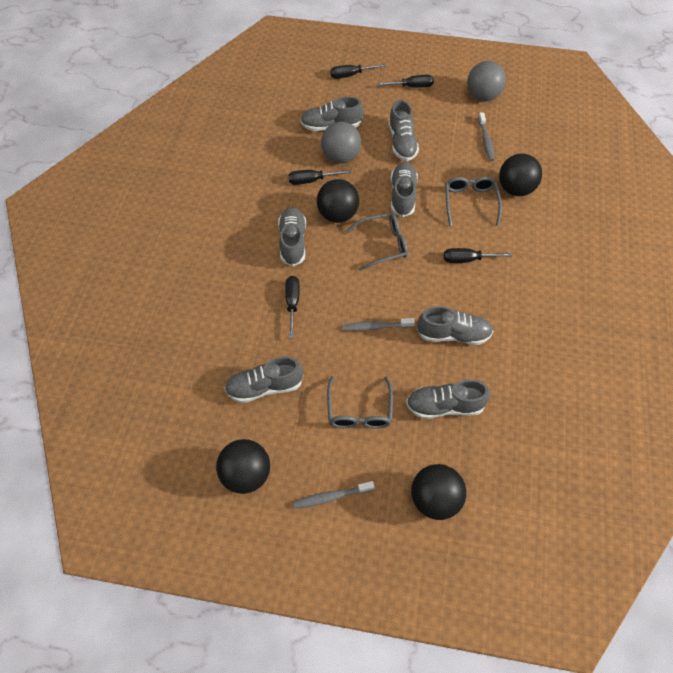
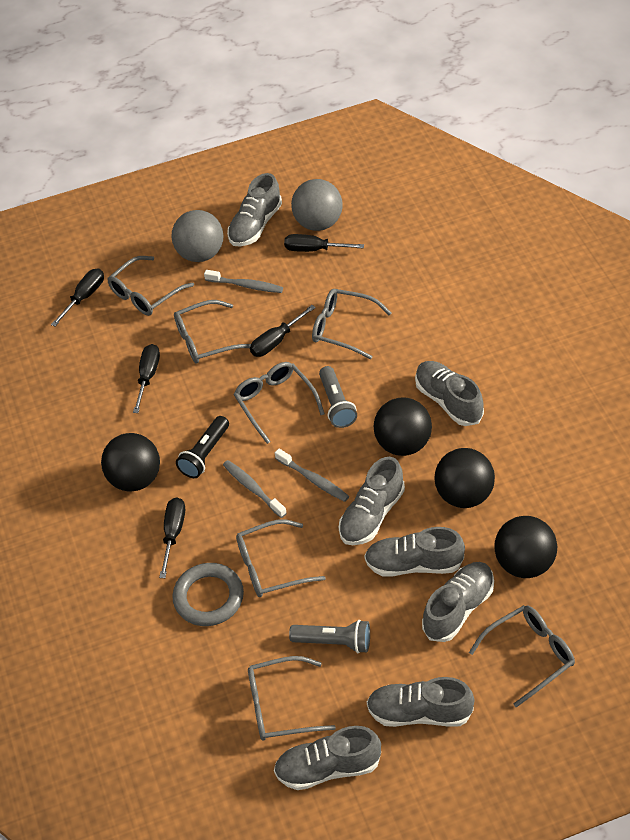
black flashlight: none = 0 -> [176,416,229,478] = 1
grey flashlight: none = 0 -> [289,620,370,653] [319,366,357,428] = 2
grey glasses: [327,376,393,429] [345,213,408,271] [445,177,502,226] = 3 -> [107,256,194,316] [174,300,251,364] [233,362,325,444] [236,519,326,597] [248,656,336,741] [312,289,391,359] [469,605,575,708] = 7
grey ring: none = 0 -> [172,563,244,626] = 1

